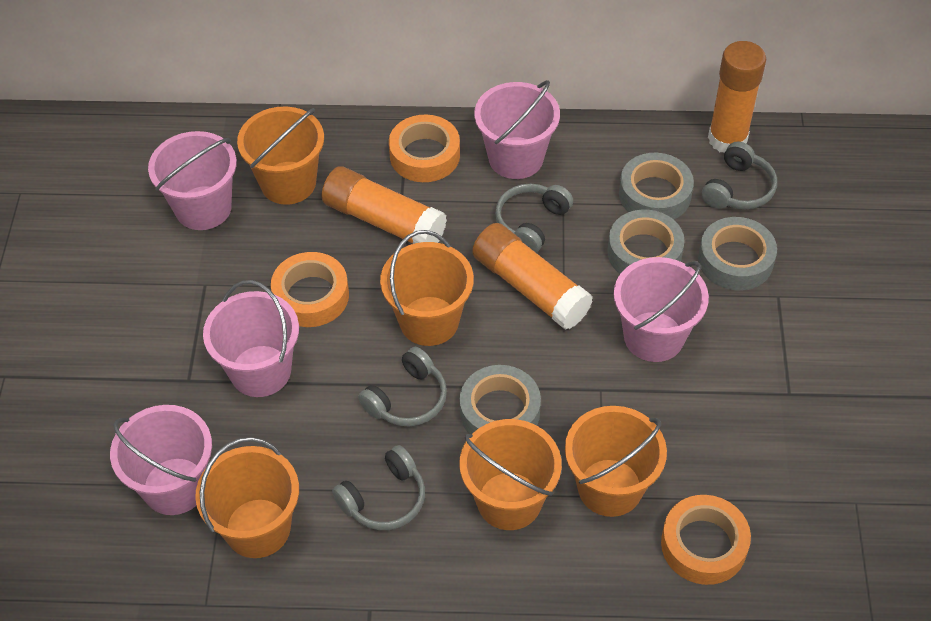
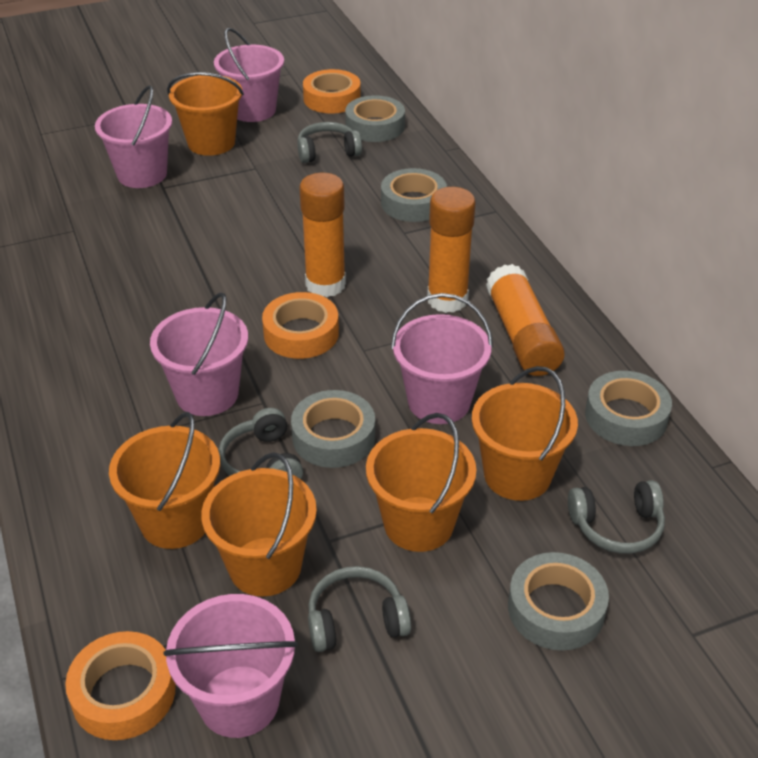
grey tape: [460,365,541,434] [607,210,685,274] [619,153,694,220] [698,217,777,290] = 4 -> [291,390,375,468] [345,95,405,142] [381,168,447,222] [508,552,609,651] [585,371,672,446] = 5

